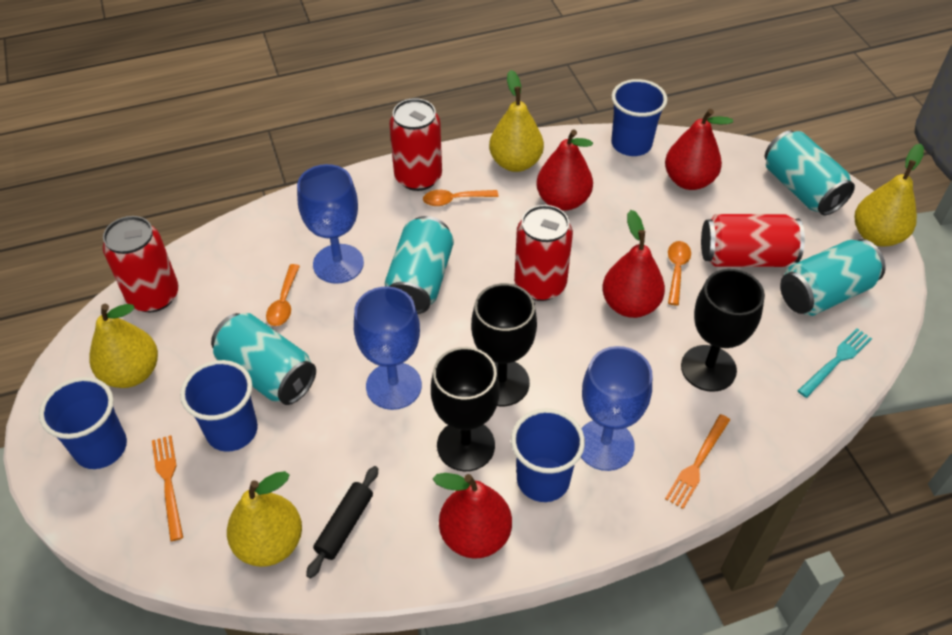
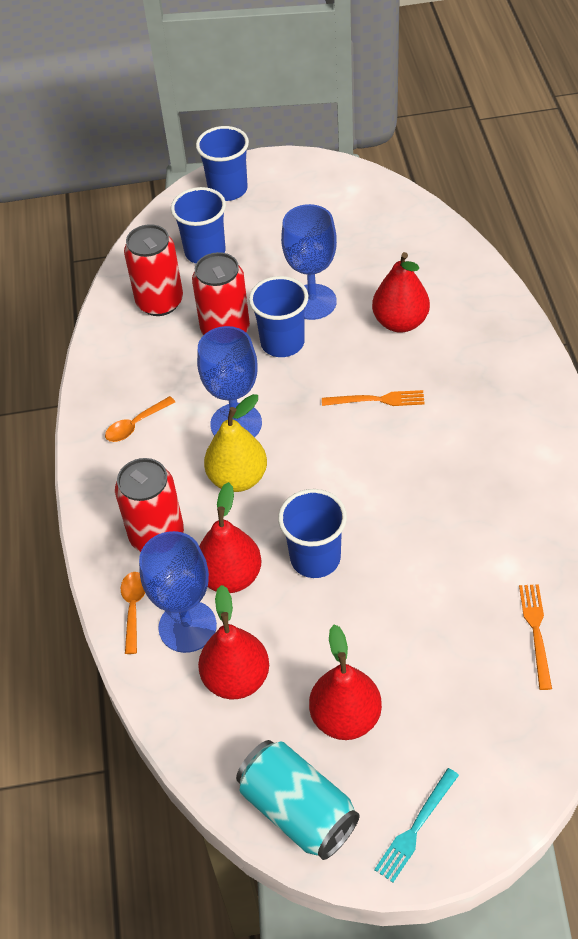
black goblet: [431,347,500,471] [471,283,537,406] [681,269,765,392] = 3 -> none = 0
black rolling pin: [306,466,378,578] = 1 -> none = 0
orange spoon: [266,264,300,326] [423,190,498,206] [668,241,691,306] = 3 -> [105,396,175,442] [121,572,145,654] = 2
red can: [102,216,179,313] [389,98,442,191] [514,205,573,301] [701,214,805,267] = 4 -> [115,458,184,552] [124,224,183,316] [192,252,250,335] = 3
turquoise can: [211,313,316,405] [385,216,454,314] [765,130,855,215] [780,239,885,316] = 4 -> [236,740,360,860] = 1
yellow pear: [89,304,158,388] [227,471,302,567] [489,70,544,172] [855,144,924,247] = 4 -> [204,394,267,492] = 1

